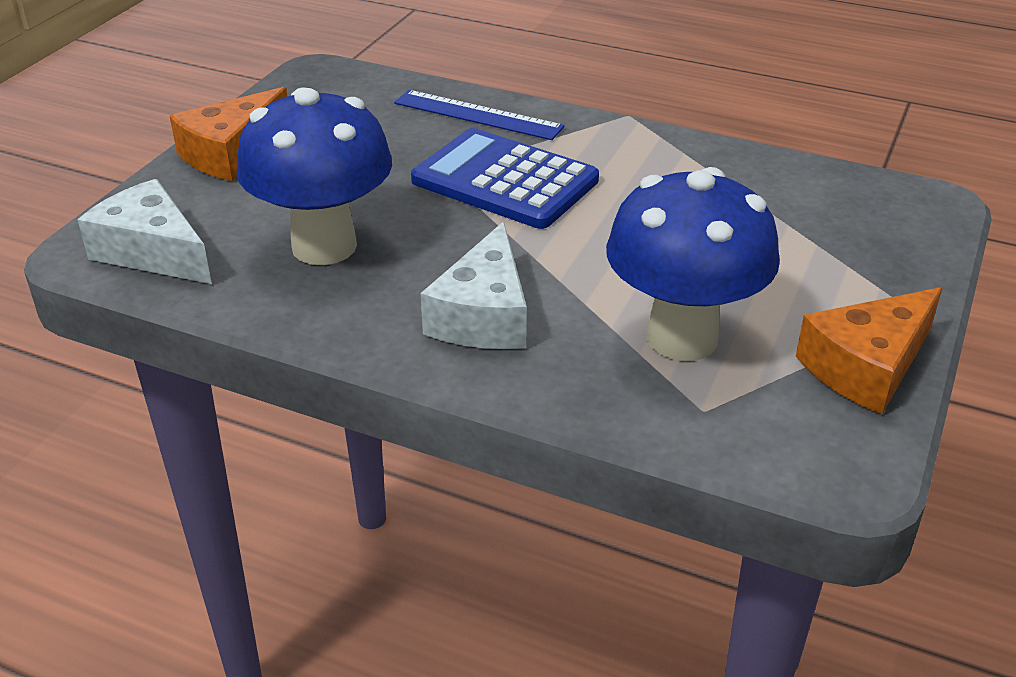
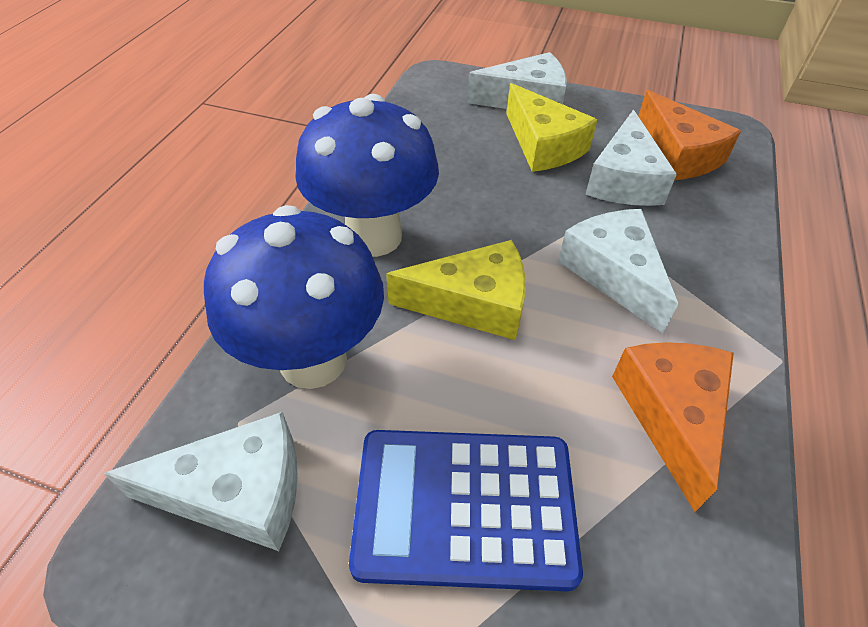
blue ruler: [394,90,565,140] = 1 -> none = 0
white cheese: [78,179,212,284] [421,222,527,349] = 2 -> [103,412,298,551] [467,52,567,109] [558,209,678,333] [586,110,677,206] = 4
yellow cheese: none = 0 -> [386,240,526,340] [506,83,597,172] = 2

